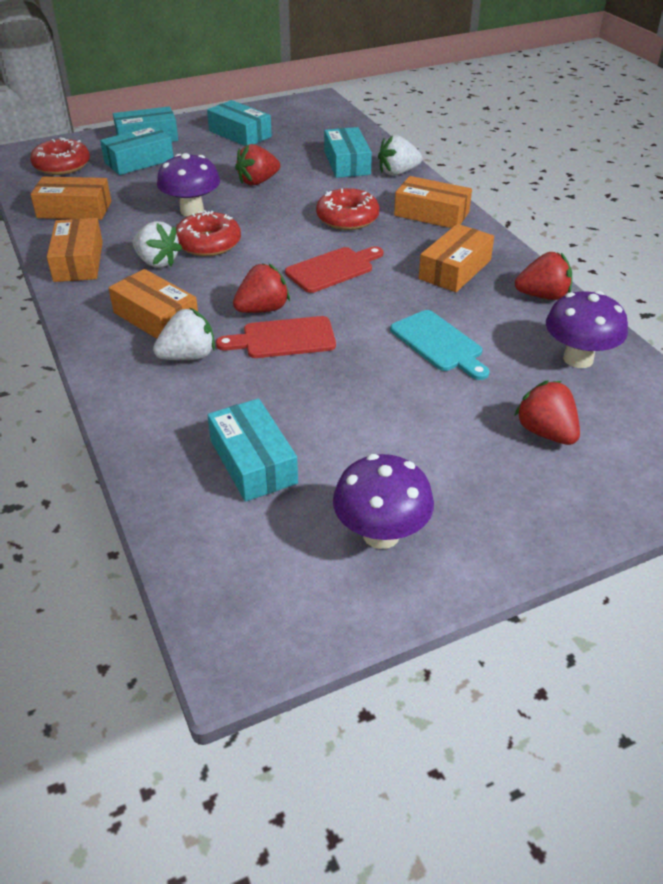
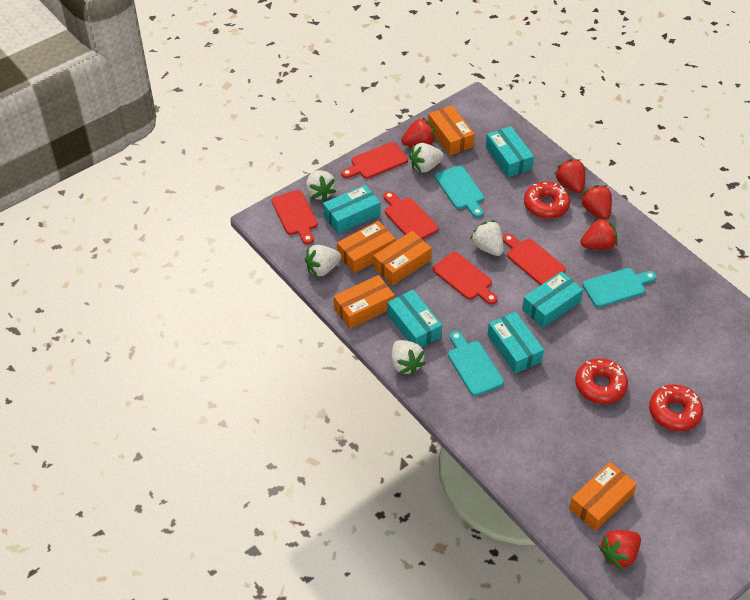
purple mushroom: [157,153,220,217] [333,454,434,549] [546,291,628,368] = 3 -> none = 0
red cutting board: [216,316,336,358] [285,246,383,293] = 2 -> [271,190,318,244] [341,142,408,179] [384,191,439,239] [433,252,498,304] [503,234,566,285] = 5
red strawberry: [233,263,290,313] [235,144,280,185] [514,380,580,445] [515,252,572,300] = 4 -> [401,118,435,147] [554,159,585,193] [580,185,612,220] [580,218,618,250] [599,530,641,570] = 5
turquoise cutting board: [390,310,490,380] = 1 -> [435,166,484,218] [448,331,504,396] [583,268,656,307] = 3
white strawberry: [132,221,182,268] [153,308,215,360] [378,135,422,176] = 3 -> [305,245,342,277] [306,170,336,202] [392,340,426,375] [409,143,444,173] [470,220,504,256] = 5

